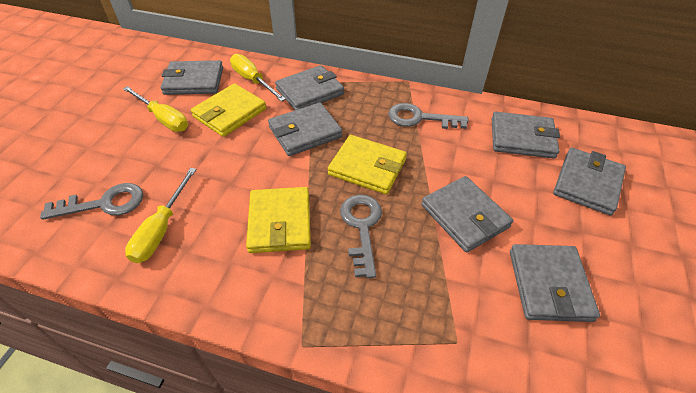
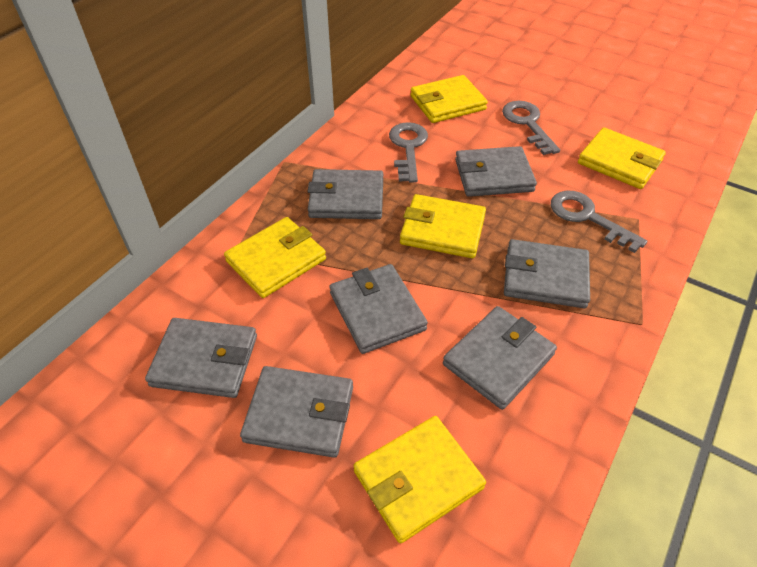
yellow screwdriver: [123,86,188,132] [125,168,197,263] [230,54,286,101] = 3 -> none = 0
yellow wallet: [191,83,266,137] [246,187,311,253] [328,135,407,194] = 3 -> [224,217,326,298] [354,416,486,543] [400,194,486,258] [410,75,488,123] [578,127,666,189] = 5

